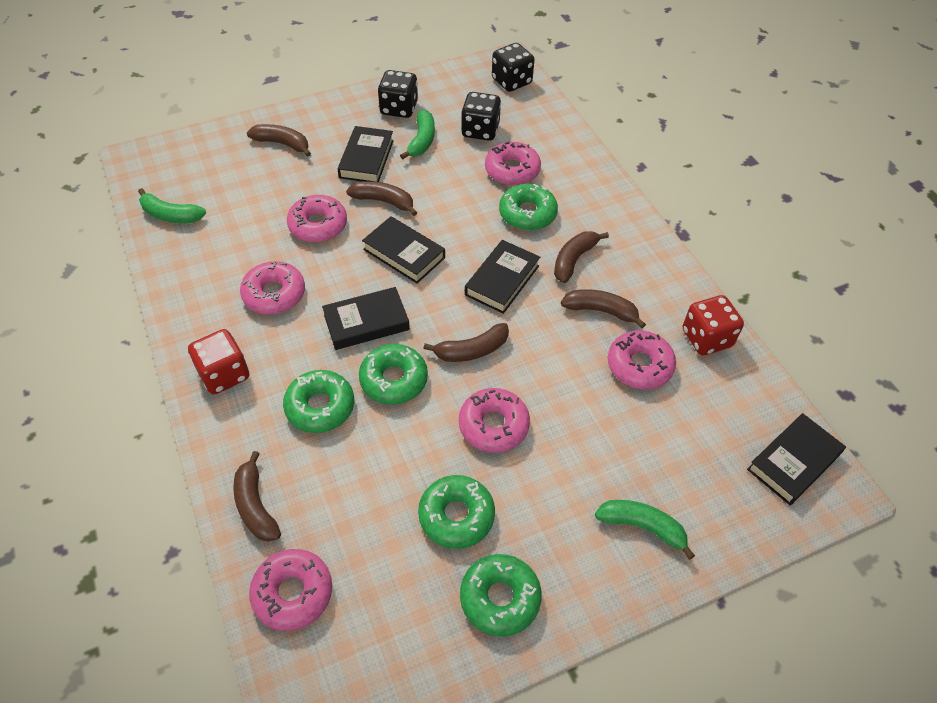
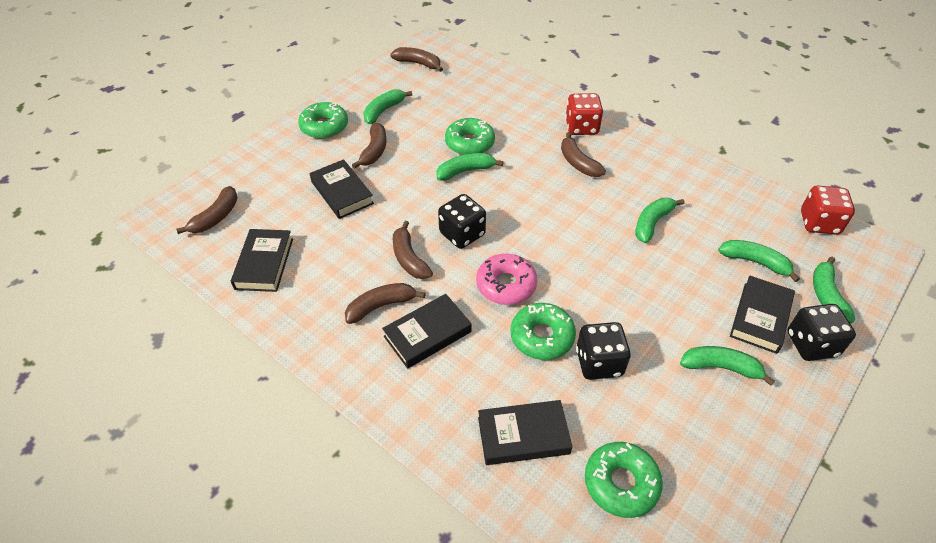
green banana: [138,188,206,223] [400,110,435,159] [595,500,695,560] = 3 -> [363,89,412,124] [436,153,503,181] [635,198,685,243] [680,346,775,386] [718,240,800,282] [813,257,855,323] = 6
green donut: [283,370,354,433] [359,344,428,405] [418,475,495,549] [460,554,542,636] [499,184,558,230] = 5 -> [298,102,348,139] [445,118,495,155] [510,303,576,360] [585,442,663,518] = 4
pink donut: [240,261,305,314] [249,549,332,631] [287,195,347,242] [459,388,530,453] [485,142,541,186] [608,330,676,389] = 6 -> [476,254,537,305] = 1

